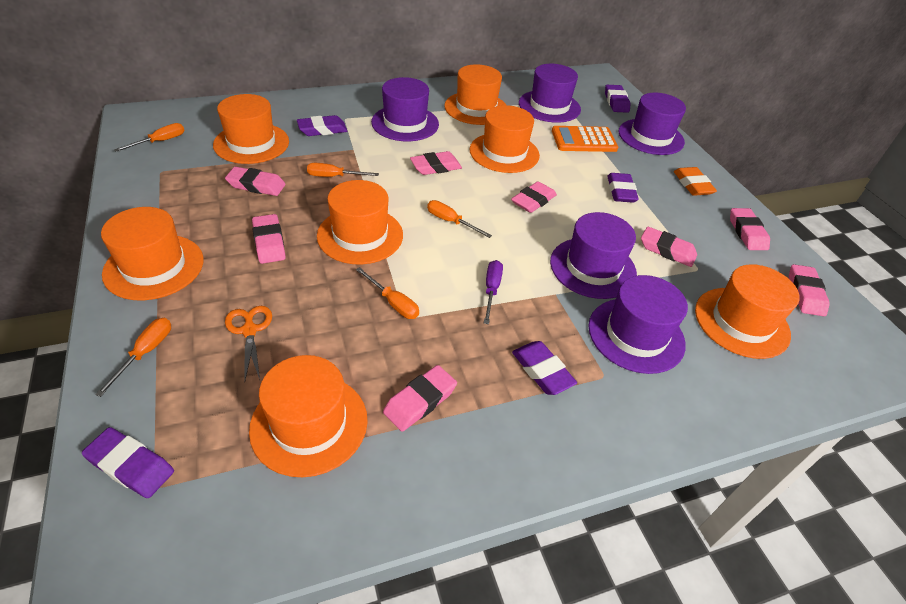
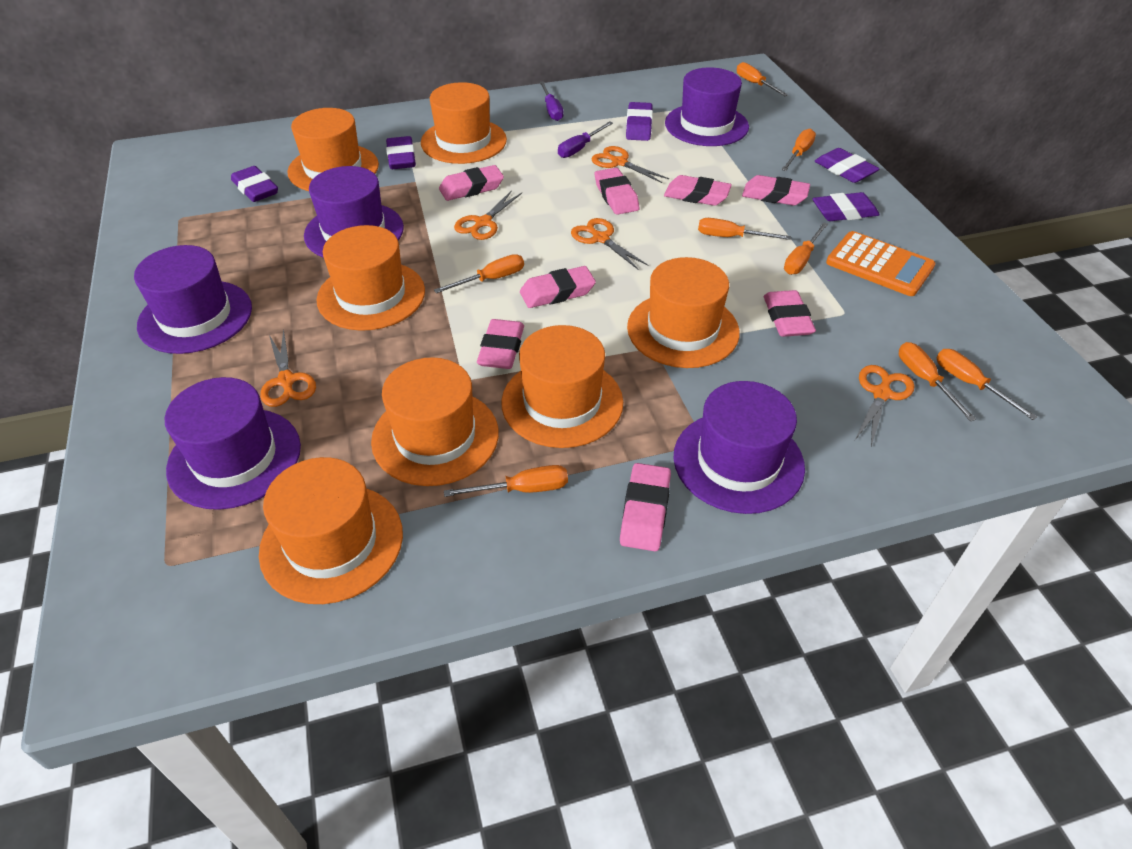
orange eraser: [674,167,717,196] = 1 -> none = 0
orange scissors: [225,306,272,380] = 1 -> [260,329,316,407] [454,190,522,240] [571,218,649,269] [591,146,669,183] [855,365,915,446] = 5
orange screwdriver: [95,318,171,397] [114,123,184,152] [307,163,379,177] [356,267,419,319] [427,200,492,238] = 5 -> [434,254,524,293] [444,465,568,497] [698,218,791,240] [737,62,788,96] [781,129,816,171] [784,222,828,275] [899,342,976,421] [937,349,1037,420] = 8
purple screwdriver: [484,260,503,324] = 1 -> [540,81,563,121] [558,121,613,158] = 2

